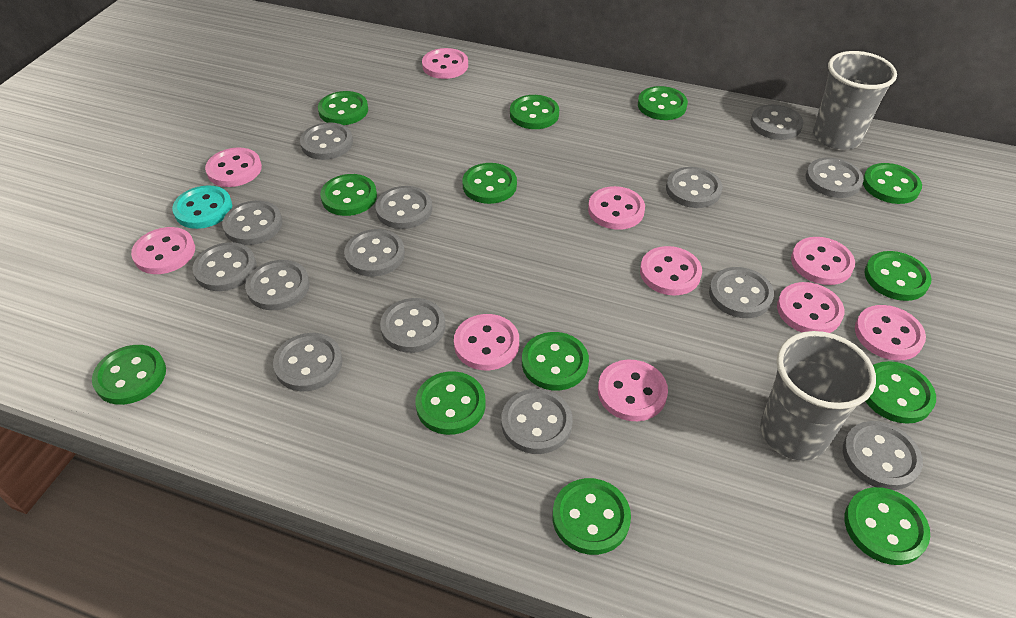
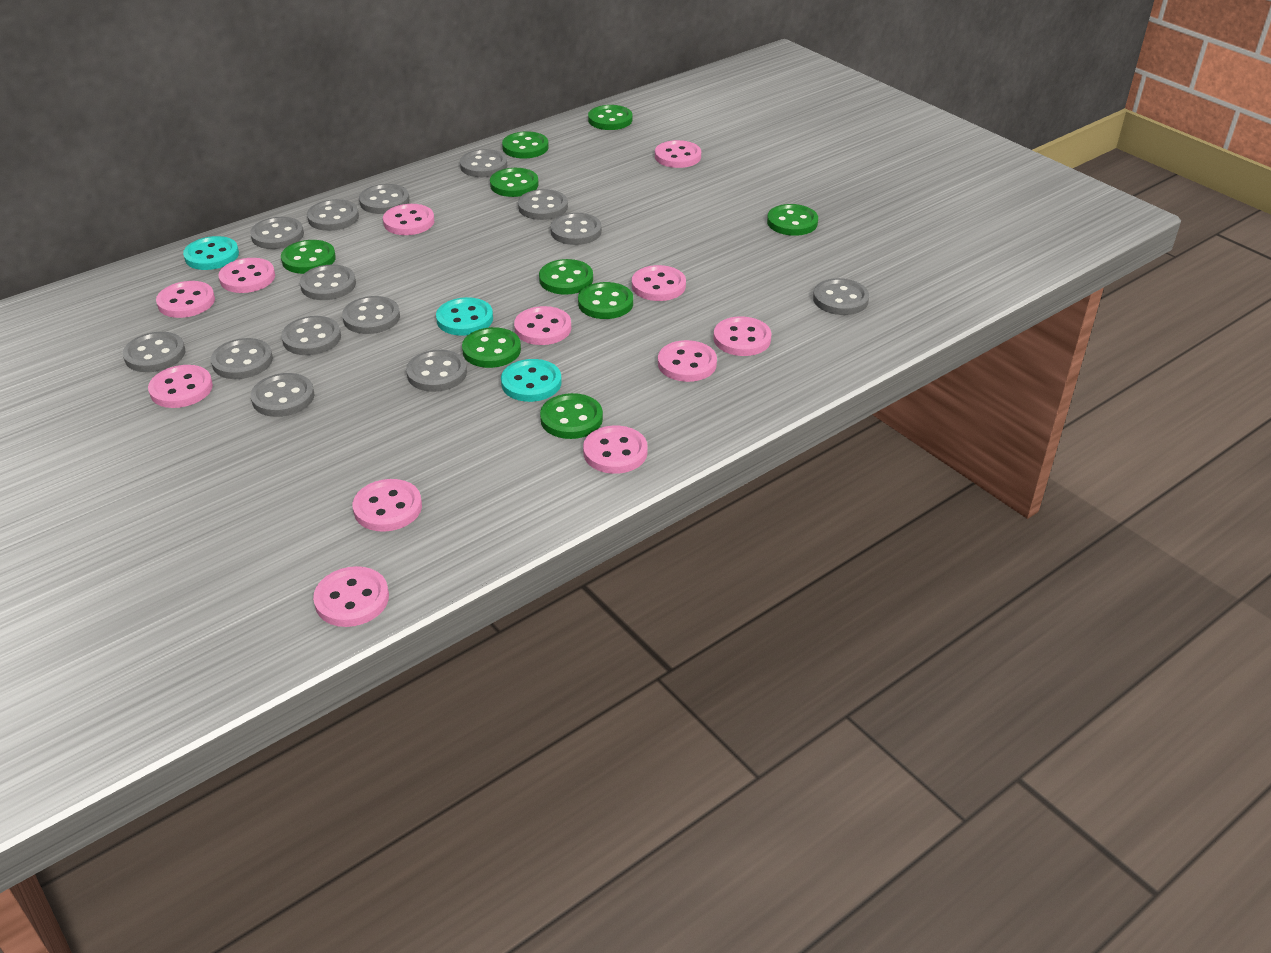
green button: [92,345,166,405] [318,91,368,125] [320,174,377,216] [415,371,486,435] [462,163,517,204] [510,95,559,129] [522,332,589,391] [552,478,631,555] [638,86,688,120] [844,487,930,565] [863,163,922,204] [864,251,932,301] [865,361,936,424] = 13 -> [281,240,336,274] [462,327,521,368] [490,168,539,197] [502,131,549,158] [539,259,593,295] [540,393,603,439] [578,282,633,319] [588,105,632,130] [767,204,818,236] = 9
grey cup: [760,331,876,461] [813,51,897,150] = 2 -> none = 0
pink button: [131,227,195,274] [205,148,262,187] [422,48,468,79] [454,314,519,370] [588,186,645,230] [598,360,668,421] [640,246,702,295] [777,282,844,333] [791,237,855,285] [855,305,926,361] = 10 -> [148,365,213,408] [156,281,215,318] [219,258,275,293] [313,566,389,627] [353,479,422,532] [383,204,434,235] [514,306,571,345] [583,426,648,474] [632,265,686,301] [655,140,701,168] [658,340,717,382] [713,316,772,356] = 12
turquoise button: [172,185,232,229] = 1 -> [183,236,239,270] [436,297,493,336] [501,359,562,402] = 3

